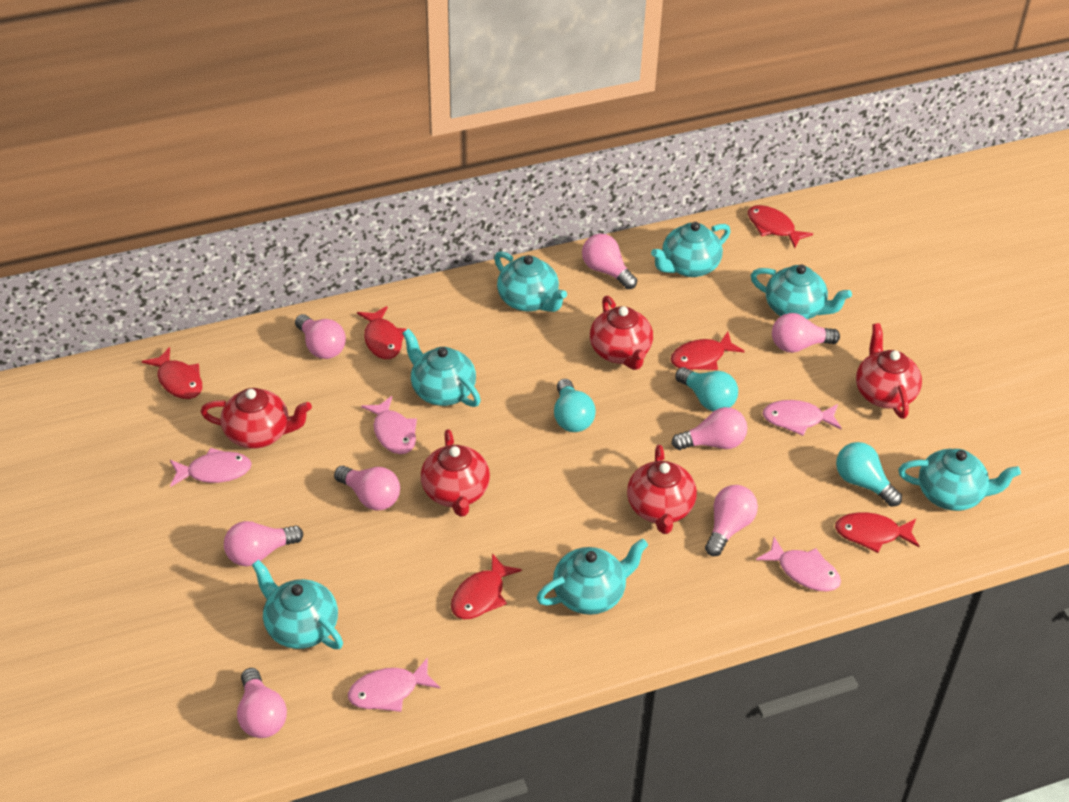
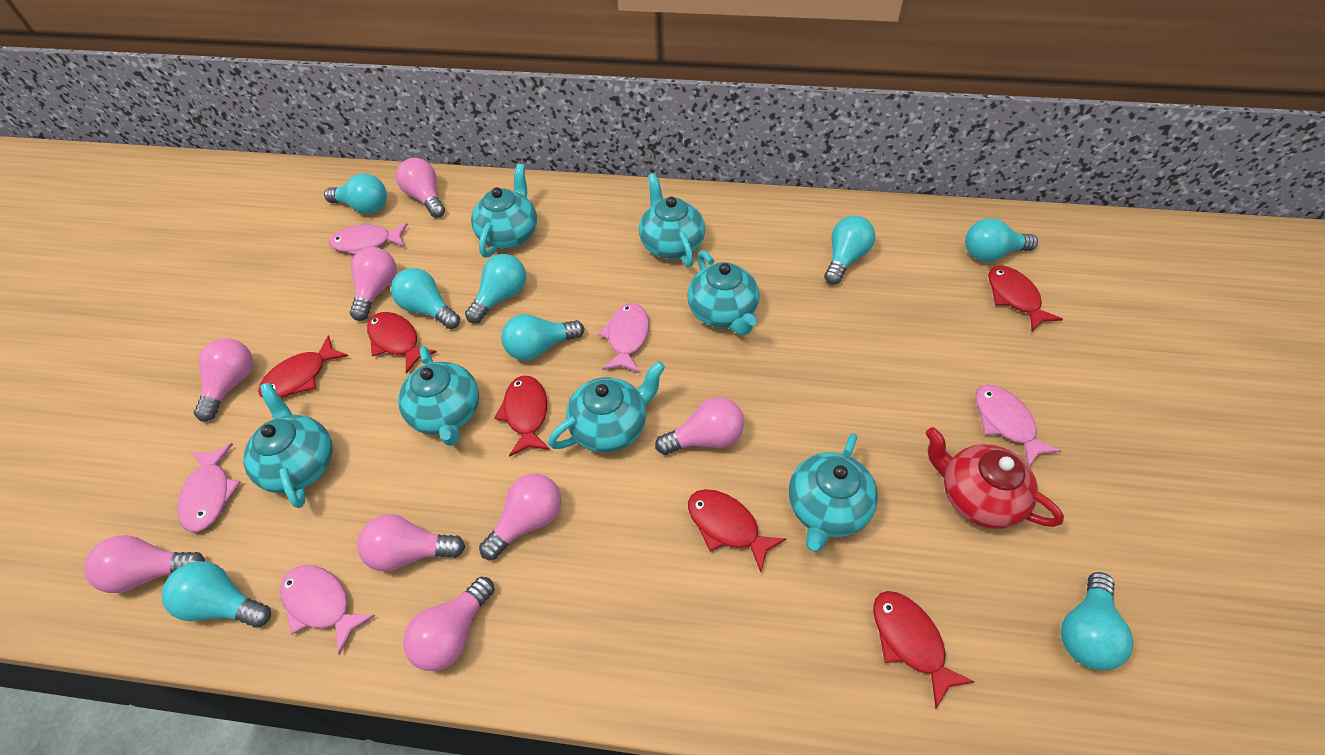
red teapot: [201,388,312,448] [421,429,490,517] [590,296,653,370] [627,445,697,534] [856,323,922,419] = 5 -> [925,427,1064,529] = 1
turquoise light bulb: [554,379,596,432] [675,367,738,411] [836,442,902,507] = 3 -> [162,561,271,628] [324,174,387,214] [391,268,460,329] [465,254,526,323] [501,314,584,361] [824,216,875,284] [965,218,1038,262] [1061,572,1133,670] = 8

